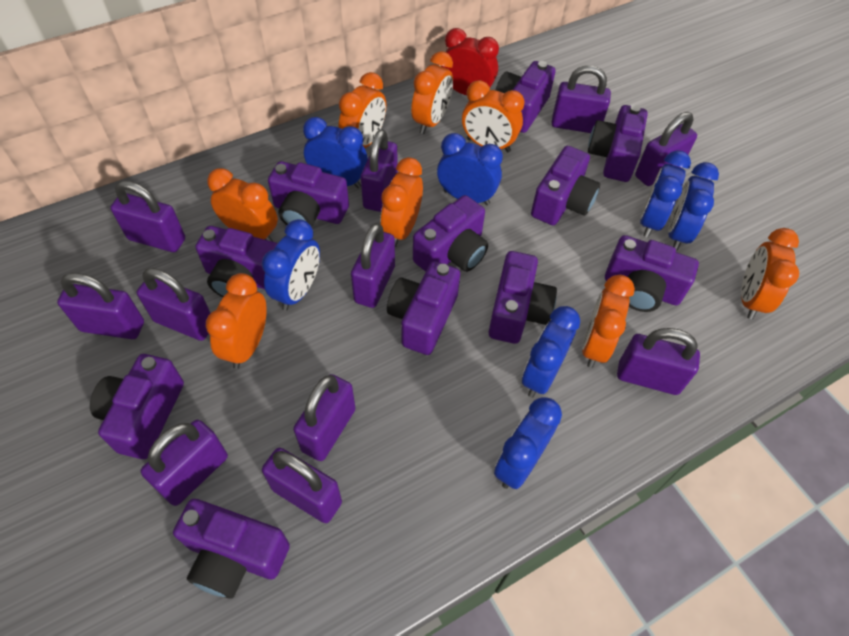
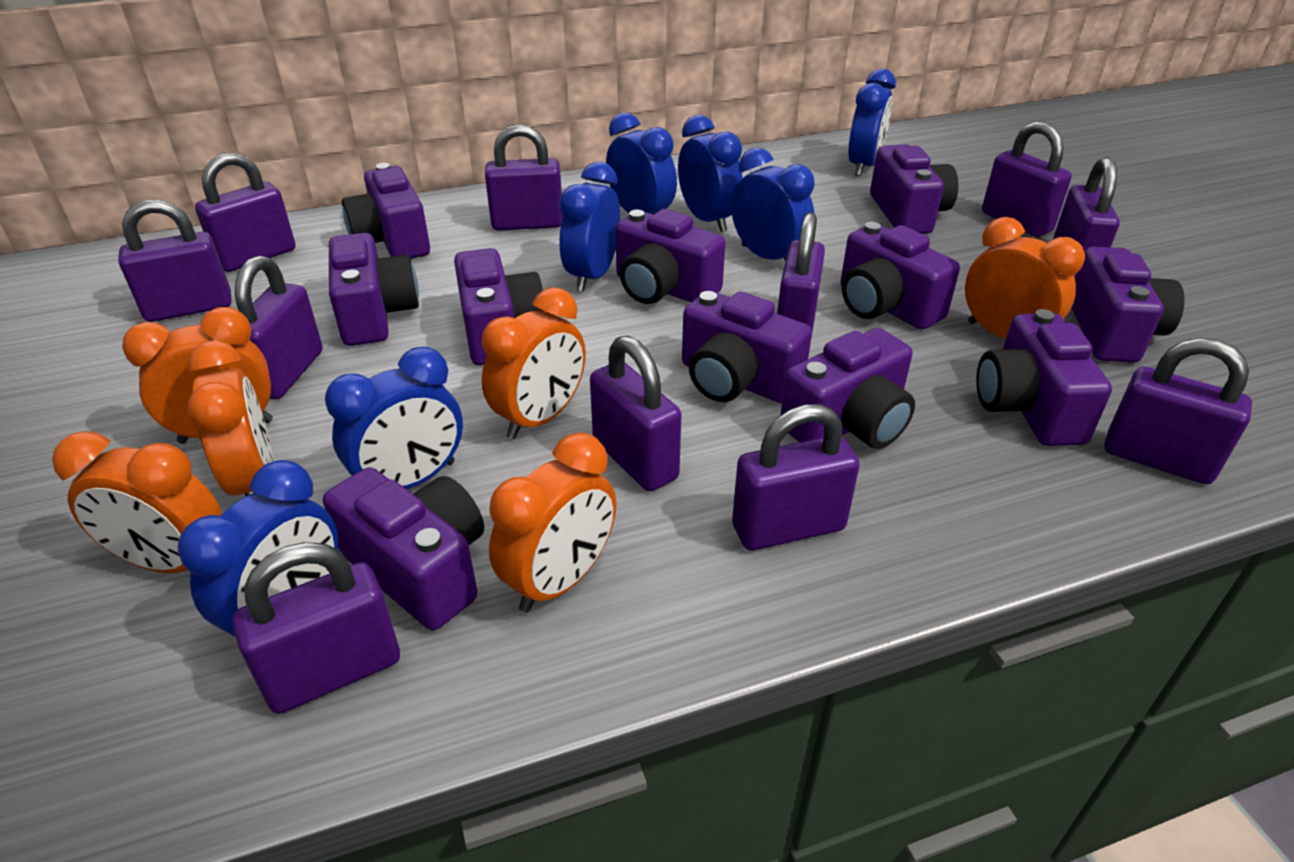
orange clock: [206,273,267,369] [207,168,278,242] [338,72,386,148] [381,157,423,247] [411,51,453,134] [462,80,524,152] [582,275,635,368] [741,228,799,319] = 8 -> [52,431,222,573] [122,307,273,444] [188,341,273,496] [482,287,586,439] [489,432,617,613] [965,217,1085,339] = 6
red clock: [441,28,499,95] = 1 -> none = 0

